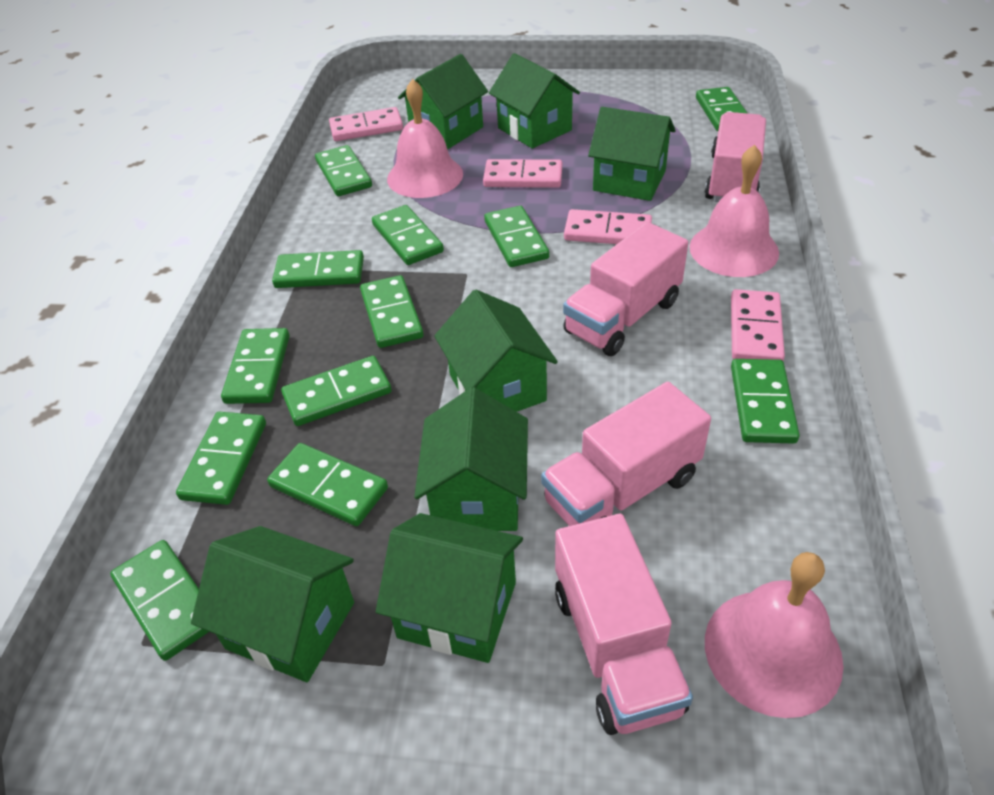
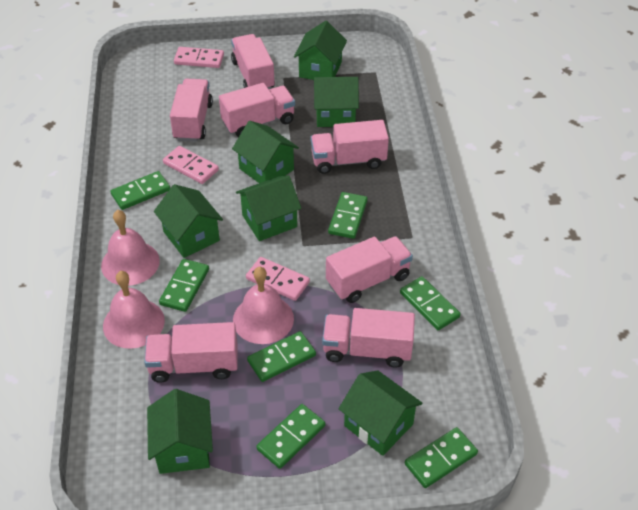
green domino: [110,540,209,661] [176,412,266,505] [221,328,290,404] [267,443,388,526] [272,250,364,288] [281,356,392,426] [315,145,372,196] [360,275,423,348] [372,205,444,265] [484,206,549,267] [696,87,747,131] [731,359,800,444] = 12 -> [110,171,170,210] [159,259,209,312] [247,331,316,382] [256,404,325,469] [328,192,368,239] [400,276,460,330] [405,427,478,488] = 7
pink domino: [329,107,403,141] [483,159,562,188] [564,209,652,244] [731,289,785,361] = 4 -> [163,146,219,184] [174,47,224,68] [246,257,310,301] = 3
pink truck: [541,382,711,526] [555,514,693,735] [563,222,688,356] [705,112,766,202] = 4 -> [144,322,238,383] [170,79,213,142] [219,83,295,137] [231,34,275,89] [311,120,389,174] [322,308,415,368] [326,236,413,303] = 7

